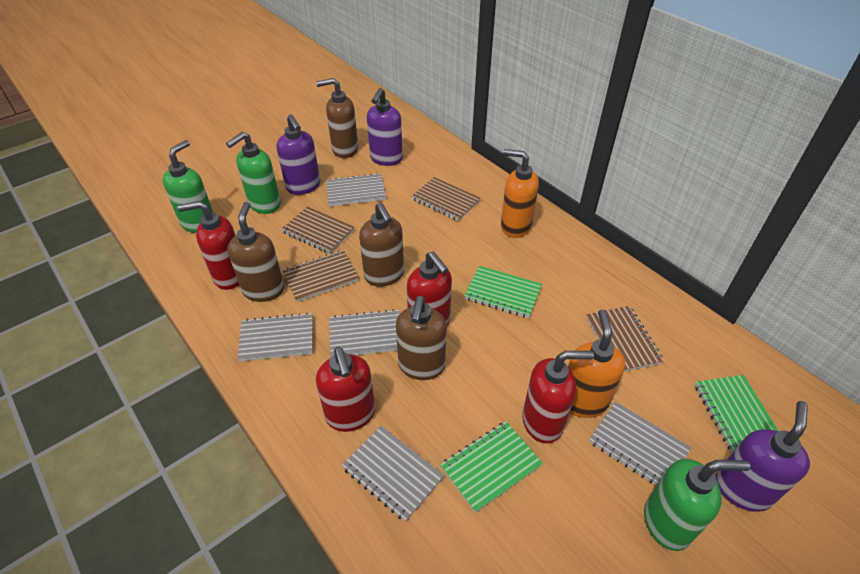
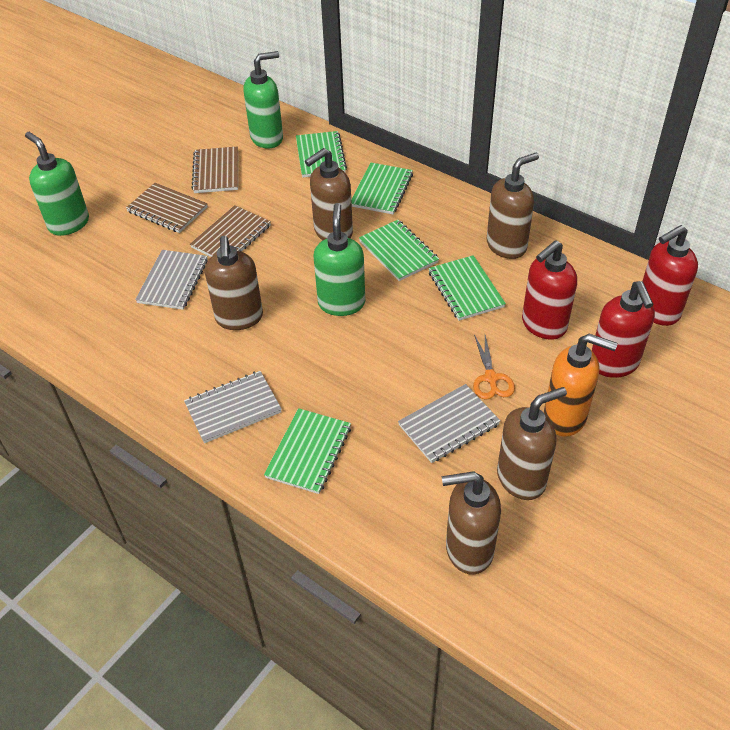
brown notebook: [281,206,355,254] [282,250,359,302] [411,177,481,221] [586,306,664,372] = 4 -> [126,183,207,233] [190,205,271,257] [191,146,238,193] = 3
brown soap dispenser: [227,202,284,302] [316,78,358,158] [359,202,404,287] [396,296,447,380] = 4 -> [205,236,263,330] [305,148,353,240] [442,471,501,575] [487,153,539,259] [497,387,567,500] = 5
green notebook: [440,421,543,513] [464,266,542,318] [695,375,778,453] = 3 -> [264,408,351,494] [296,131,347,177] [351,163,413,214] [359,220,439,281] [428,255,506,321] = 5
grey notebook: [237,313,313,362] [326,173,386,207] [329,309,399,356] [342,426,444,522] [589,402,691,486] = 5 -> [135,250,208,310] [184,371,282,443] [398,384,501,463] = 3
orange scissors: none = 0 -> [473,334,515,399] = 1
orange soap dispenser: [501,149,539,238] [568,309,625,418] = 2 -> [544,334,618,437] = 1
purple soap dispenser: [277,115,320,195] [367,88,403,166] [716,401,810,512] = 3 -> none = 0
red soap dispenser: [177,201,239,290] [316,347,375,432] [407,251,452,326] [522,351,594,443] = 4 -> [522,240,577,340] [592,281,655,378] [642,225,698,326] = 3

